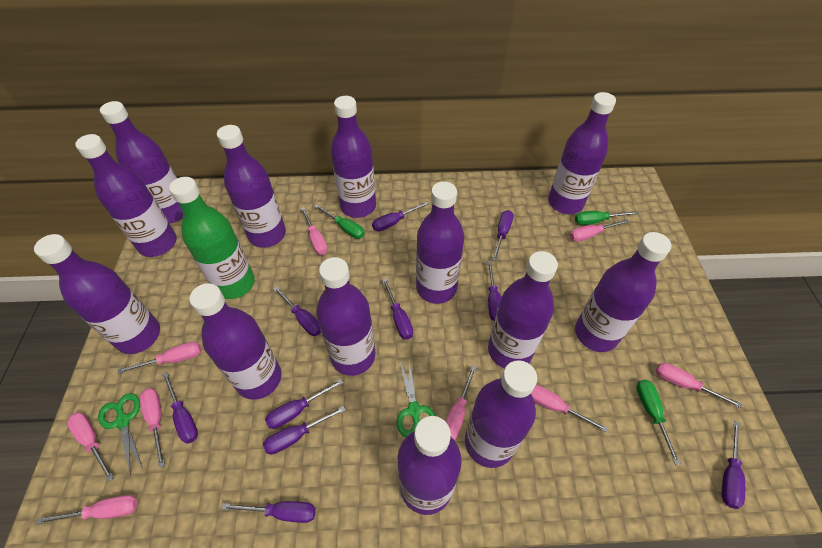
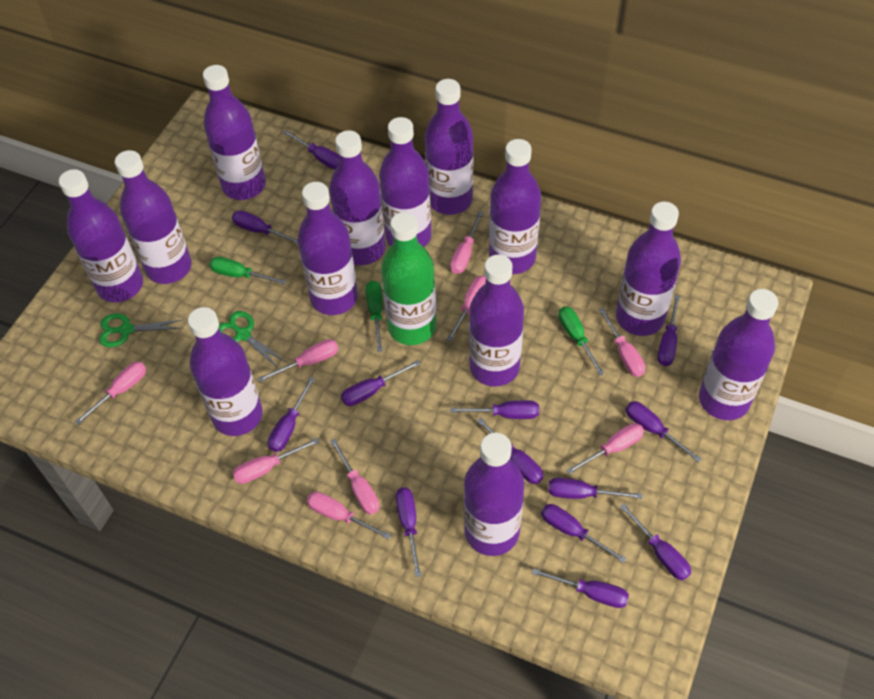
purple screwdriver: [162,372,198,444] [221,501,316,523] [263,406,346,454] [265,379,343,429] [273,286,321,336] [372,201,429,231] [382,278,413,340] [487,261,501,321] [492,210,514,261] [722,421,745,509] = 10 -> [232,211,298,244] [268,377,315,452] [283,130,339,169] [341,360,420,406] [396,487,421,577] [450,400,539,419] [477,418,543,484] [532,568,629,608] [541,504,627,563] [548,478,642,499] [620,504,691,580] [625,401,702,463] [658,295,680,366] = 13

